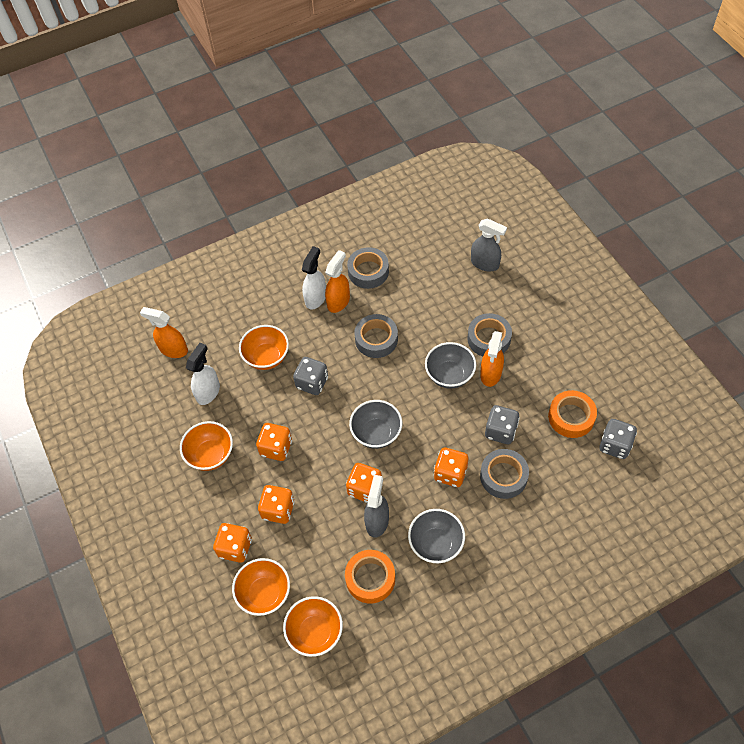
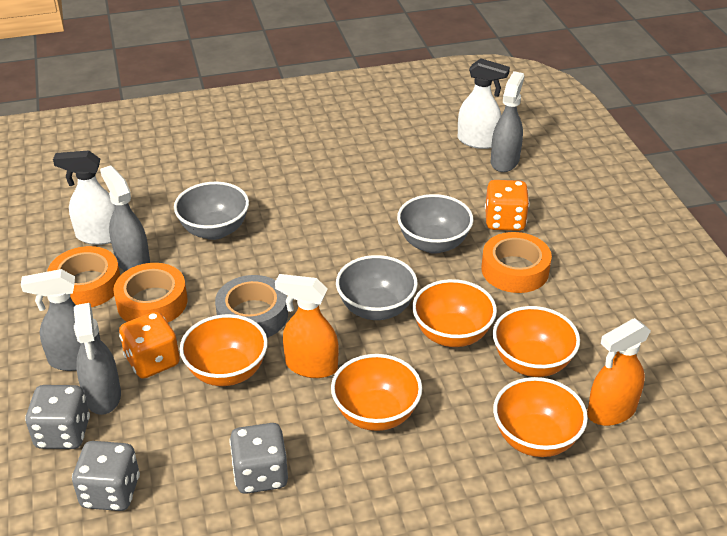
grey spray bottle: [364,475,389,538] [471,218,507,272] = 2 -> [21,269,100,371] [74,303,121,415] [100,165,150,271] [491,71,524,172] = 4
grey tape: [347,247,389,289] [354,314,398,358] [467,313,512,356] [480,449,529,499] = 4 -> [215,275,288,338] = 1
orange bowl: [180,421,233,471] [232,558,290,616] [239,325,289,370] [283,596,343,657] = 4 -> [180,314,268,386] [331,354,422,431] [412,279,497,347] [493,306,580,377] [493,377,588,457] = 5
orange dice: [213,523,252,563] [256,423,292,461] [258,485,295,524] [346,463,382,503] [434,448,468,487] = 5 -> [119,311,180,379] [485,180,530,231] = 2
orange spray bottle: [140,307,188,358] [325,250,350,313] [480,331,504,387] = 3 -> [275,274,339,378] [587,318,651,426] = 2
orange tape: [345,550,395,604] [548,390,597,438] = 2 -> [47,246,120,307] [113,263,188,323] [482,232,552,293] = 3

